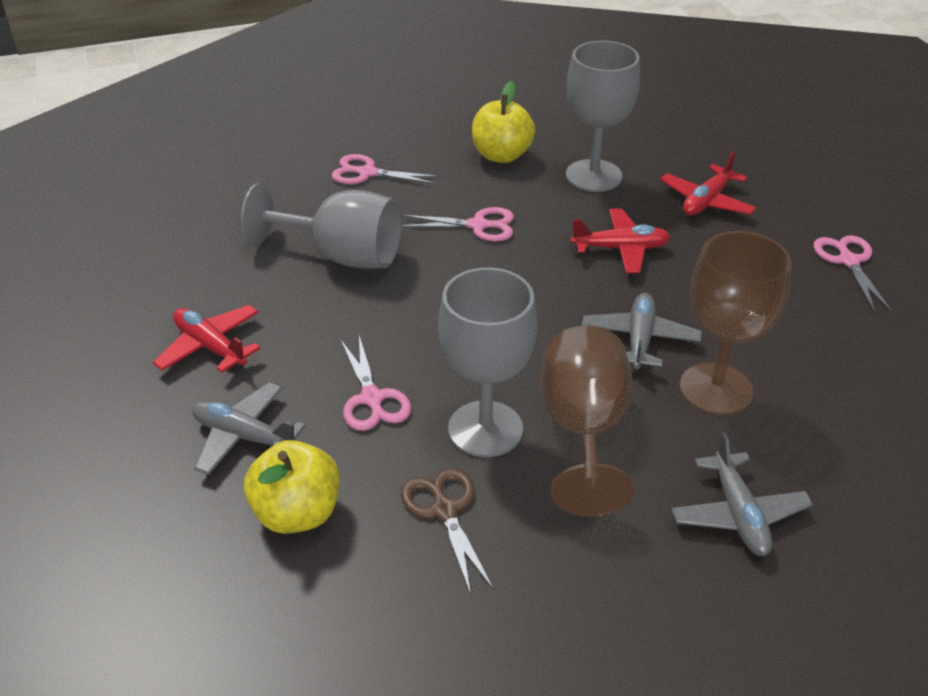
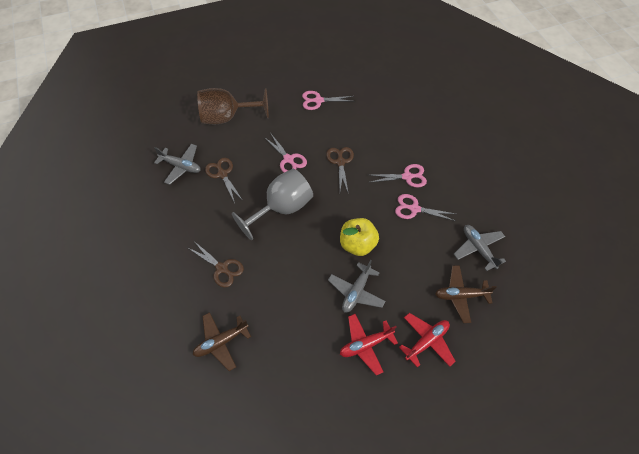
brown goblet: [540,325,635,517] [680,231,791,415] = 2 -> [197,88,269,124] = 1
brown plane: none = 0 -> [193,312,251,371] [435,265,497,323] = 2
brown scissors: [401,468,494,595] = 1 -> [188,241,244,288] [205,158,243,203] [326,147,354,192] = 3
grey goblet: [241,183,402,268] [438,267,537,457] [566,41,640,192] = 3 -> [232,169,313,240] = 1
red plane: [153,305,261,373] [571,208,670,273] [660,151,756,216] = 3 -> [340,314,398,375] [399,313,456,368] = 2
yellow apple: [244,440,340,534] [472,81,535,163] = 2 -> [340,218,379,256] = 1

